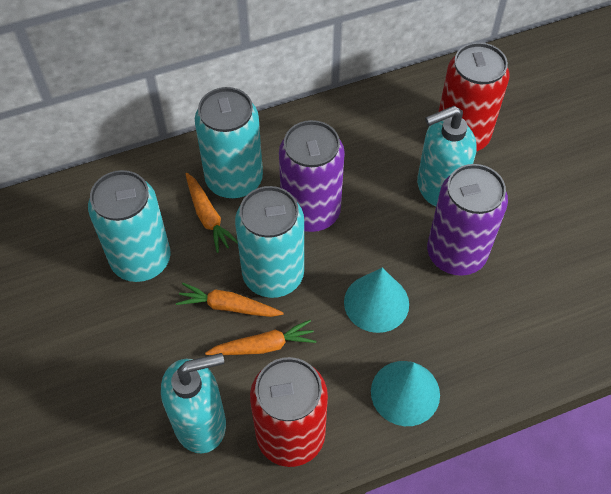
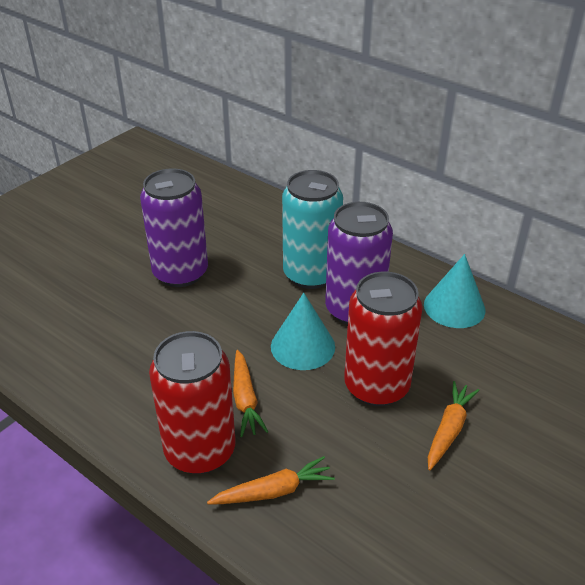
turquoise can: [88,170,171,282] [195,87,263,199] [235,186,304,298] = 3 -> [282,170,343,289] = 1
turquoise soap dispenser: [161,353,226,453] [417,106,477,207] = 2 -> none = 0

